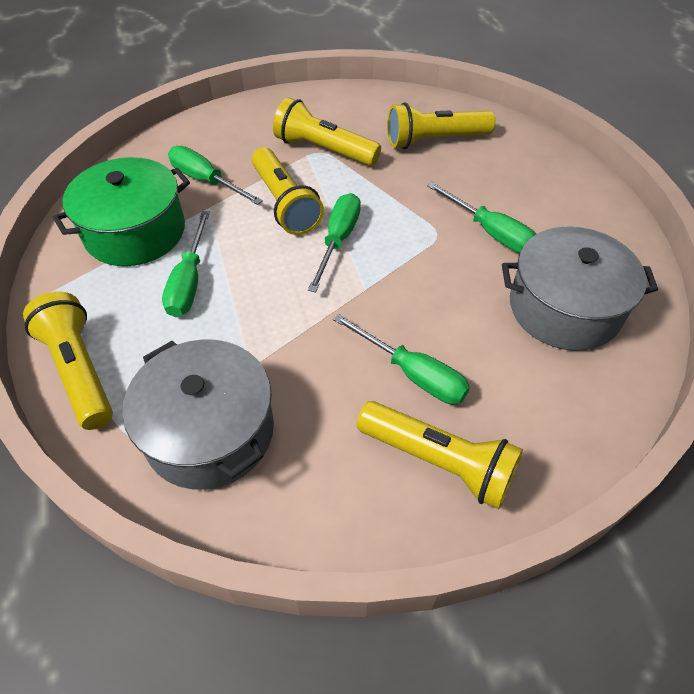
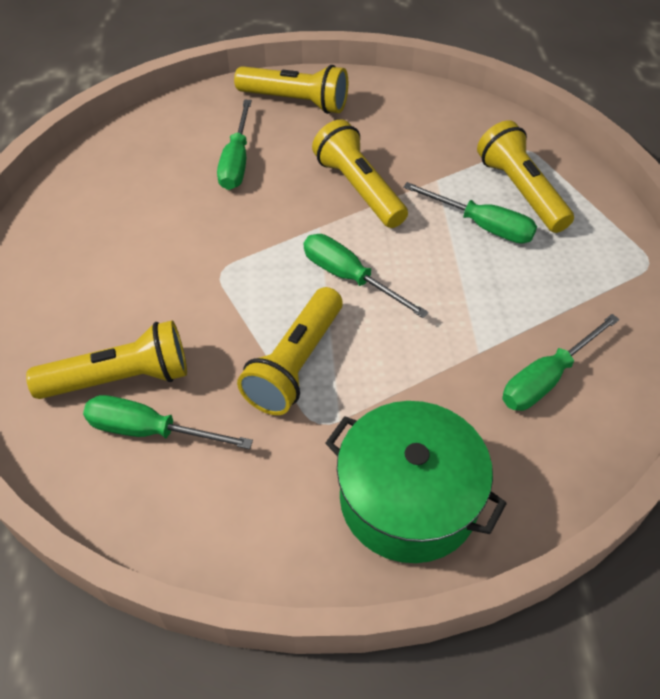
grey pot: [123,340,274,490] [502,226,658,351] = 2 -> none = 0

